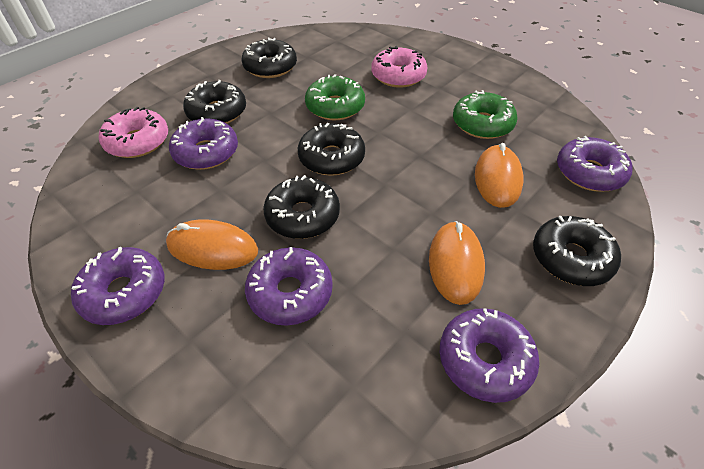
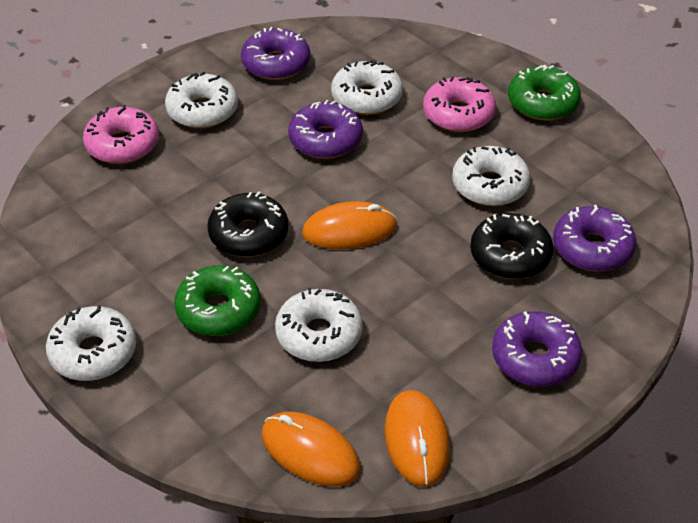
black donut: [183,80,246,124] [242,38,297,78] [263,175,340,239] [298,123,365,176] [533,216,621,286] = 5 -> [207,192,288,257] [470,213,553,279] = 2
purple donut: [71,247,165,325] [169,117,238,170] [245,247,333,326] [440,308,539,403] [557,136,632,192] = 5 -> [241,27,310,80] [288,100,363,159] [492,311,582,387] [553,205,636,272] = 4
white donut: none = 0 -> [46,305,136,381] [165,72,238,128] [275,288,363,362] [331,60,403,115] [452,146,530,206] = 5

